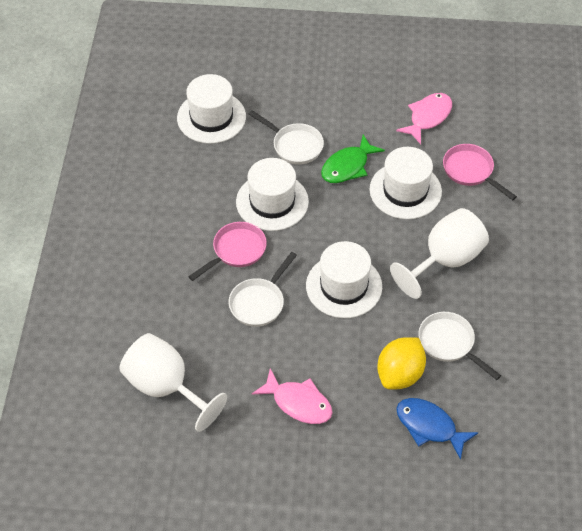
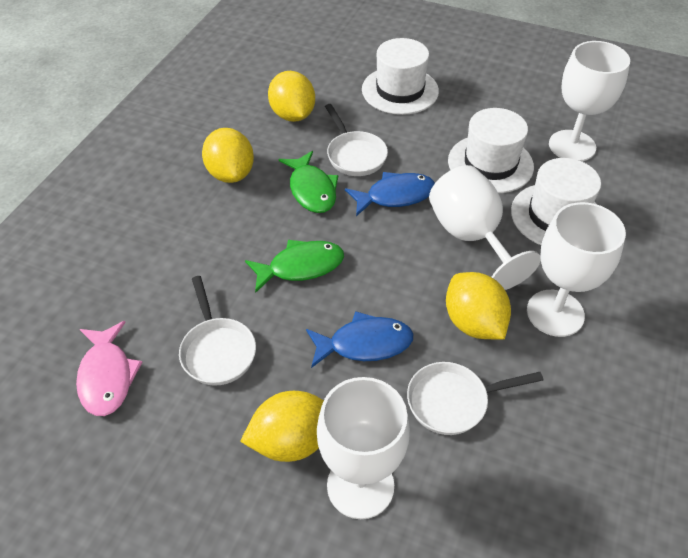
blue fish: [396,398,478,460] = 1 -> [306,311,413,368] [345,172,435,216] = 2
green fish: [321,135,385,183] = 1 -> [245,240,344,293] [279,151,338,213] = 2
pink fish: [252,368,333,424] [396,93,452,144] = 2 -> [76,321,142,416] = 1
pink pan: [188,222,267,281] [443,144,517,201] = 2 -> none = 0
white goblet: [119,333,227,432] [390,208,489,299] = 2 -> [317,377,410,519] [429,165,541,290] [527,202,626,337] [549,41,630,161] = 4
white hat: [177,74,246,144] [236,158,309,231] [306,241,382,318] [370,147,442,219] = 4 -> [362,38,439,115] [448,108,534,193] [511,158,601,245] = 3
yellow lemon: [377,337,426,389] = 1 -> [202,128,254,183] [240,391,324,462] [268,71,315,122] [446,272,511,340] = 4

